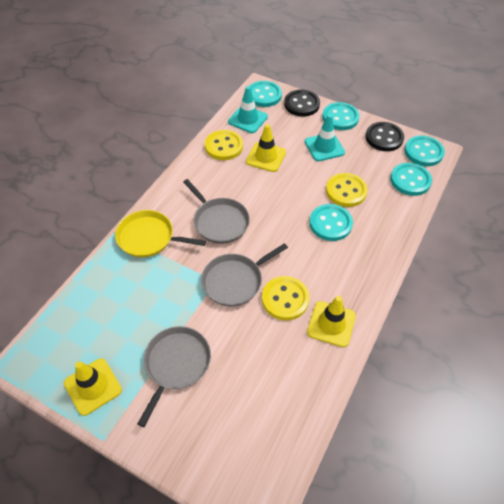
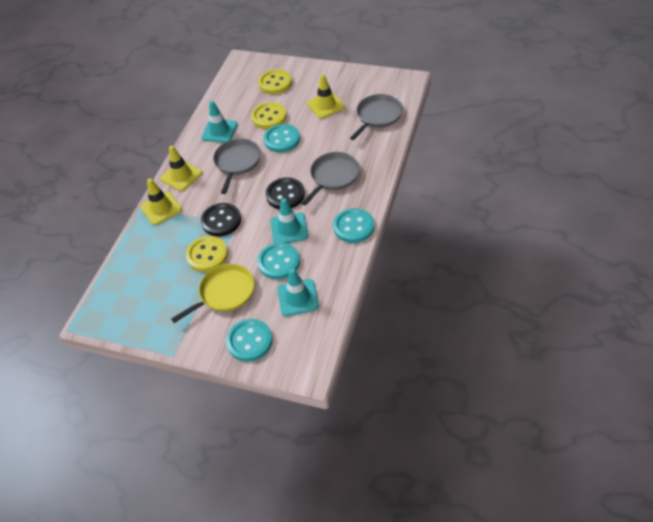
turquoise button: [250,81,282,107] [309,204,353,241] [322,102,360,130] [390,163,432,196] [404,136,445,166] = 5 -> [226,319,273,362] [258,242,300,279] [264,124,300,152] [333,208,374,243] = 4
turquoise traffic cone: [228,86,268,133] [305,114,345,161] = 2 -> [201,101,238,143] [270,198,308,243] [277,268,319,316] = 3

